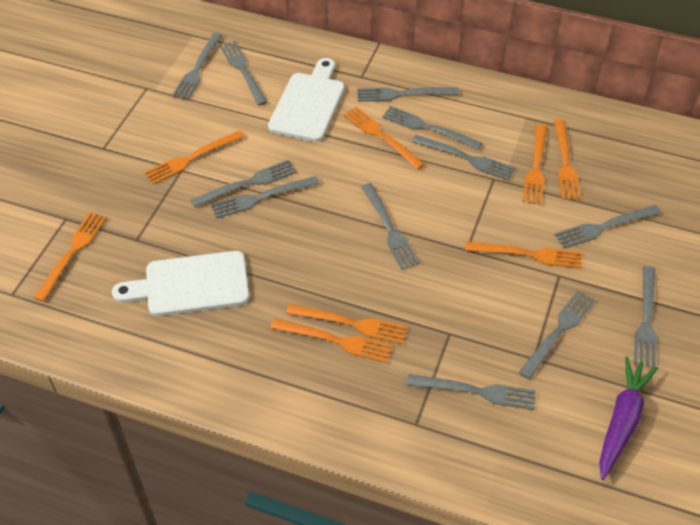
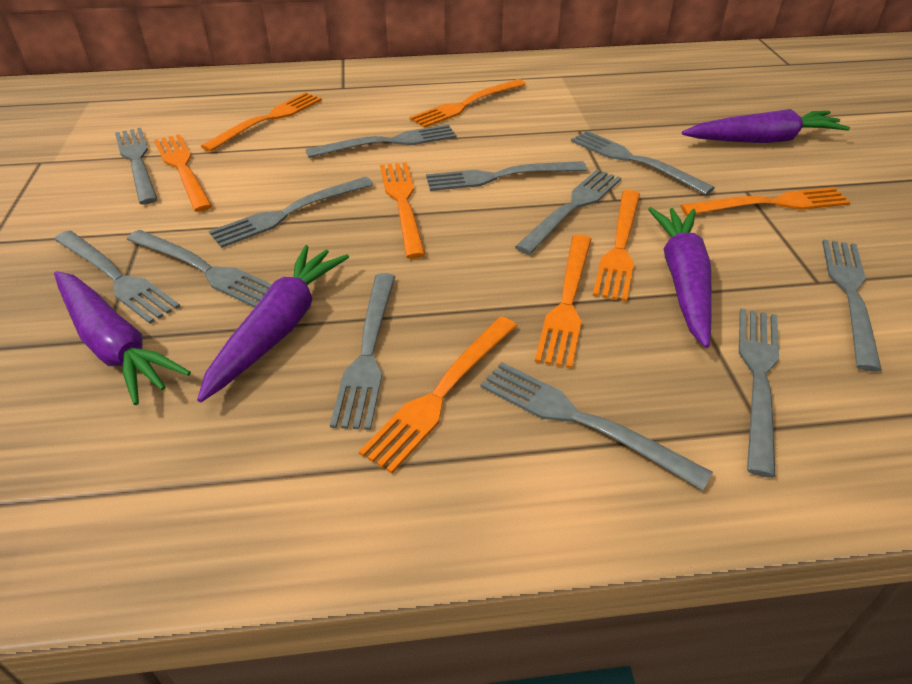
purple carrot: [599,356,658,480] = 1 -> [54,271,191,405] [197,245,349,402] [648,207,712,348] [682,109,850,143] = 4
white cutting board: [112,251,250,316] [268,58,345,142] = 2 -> none = 0

